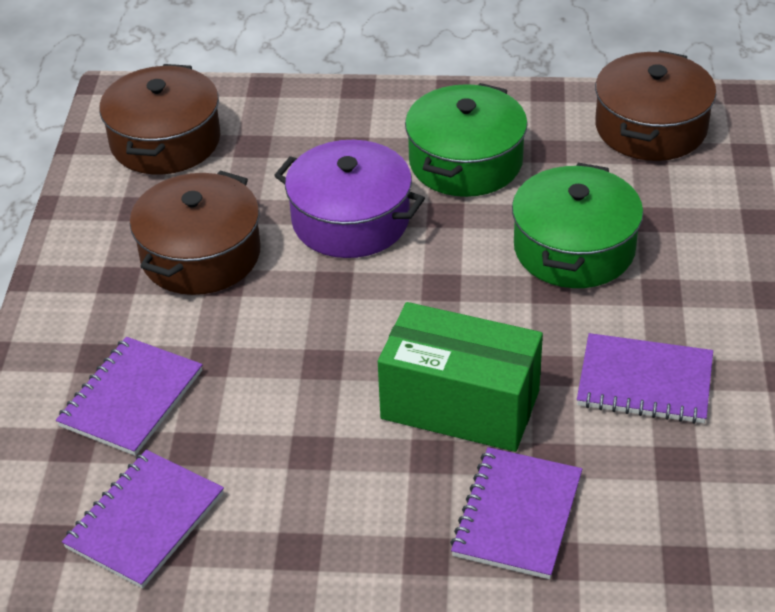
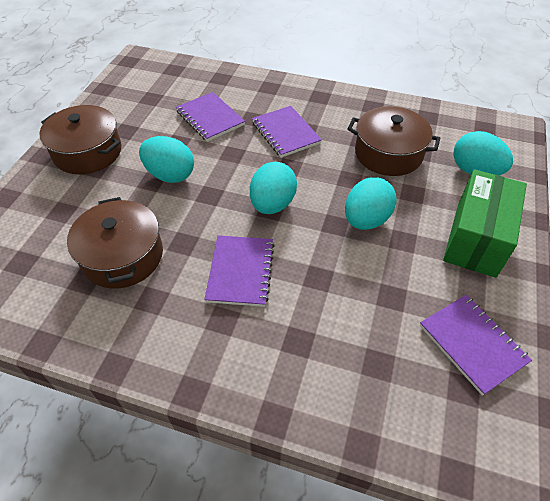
green pot: [405,83,528,197] [512,163,643,288] = 2 -> none = 0
purple pot: [274,140,425,258] = 1 -> none = 0
turquoise egg: none = 0 -> [139,136,194,183] [250,162,297,214] [345,177,397,230] [453,131,513,175] = 4

